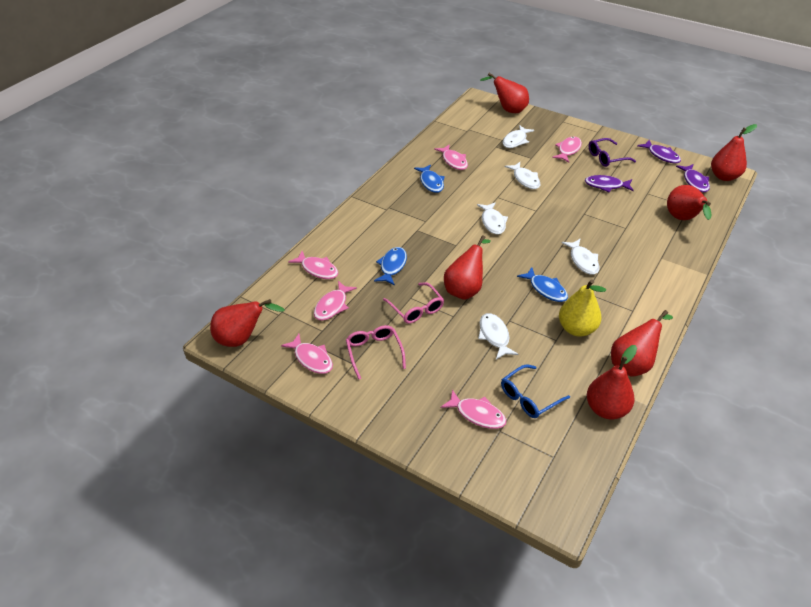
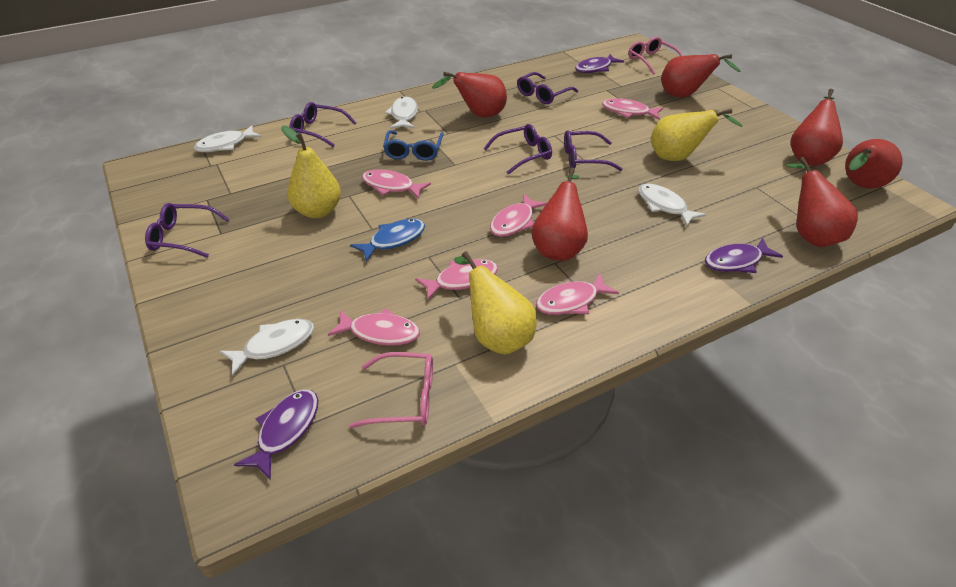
blue fish: [374,247,407,286] [414,164,445,193] [517,267,568,302] = 3 -> [350,219,425,262] = 1
purple glasses: [589,138,636,167] = 1 -> [145,203,230,258] [289,102,357,147] [484,124,552,175] [517,72,578,104] [564,130,623,171] = 5
red pear: [210,299,285,347] [444,235,491,300] [480,73,529,113] [587,345,637,419] [611,310,673,377] [667,185,711,220] [711,124,757,181] = 7 -> [432,72,507,118] [531,167,588,261] [661,54,741,98] [786,157,858,247] [790,89,843,166] [845,139,903,188] = 6
white fish: [477,202,508,235] [478,313,518,359] [503,125,534,148] [505,162,540,189] [562,239,600,275] = 5 -> [194,125,262,152] [219,319,314,376] [385,97,418,129] [638,184,706,226] = 4
yellow pear: [559,279,606,337] = 1 -> [281,126,341,218] [454,251,537,355] [651,109,742,161] = 3

